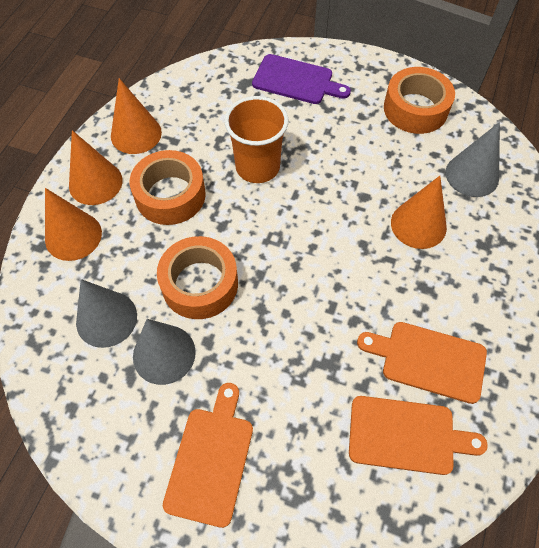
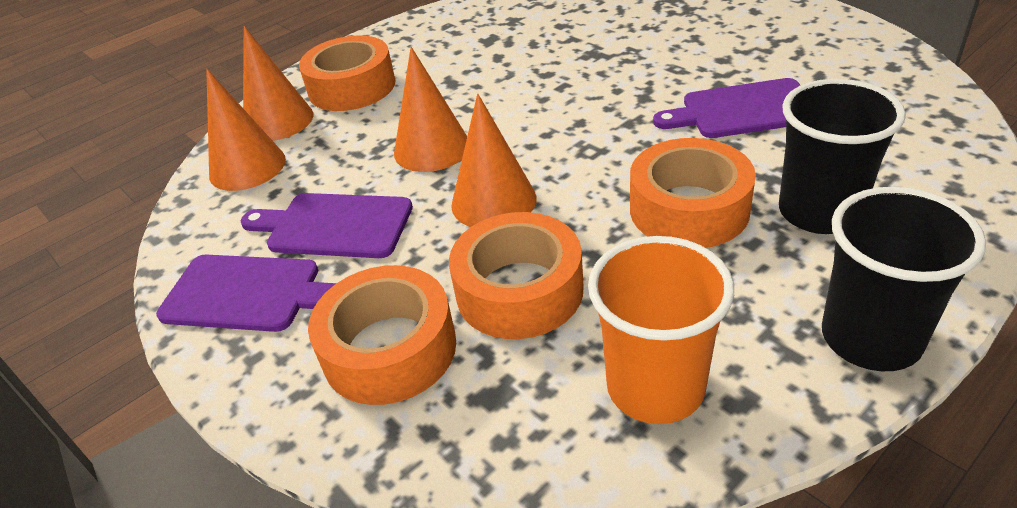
black cup: none = 0 -> [779,79,906,234] [822,187,986,371] = 2
grey cone: [76,279,137,348] [133,319,196,385] [445,122,500,197] = 3 -> none = 0
orange cutting board: [163,383,253,528] [349,396,488,475] [357,322,487,404] = 3 -> none = 0
orange tape: [130,150,206,225] [157,236,238,319] [384,67,455,134] = 3 -> [299,35,396,111] [308,265,456,405] [449,212,584,339] [630,138,756,248] = 4
purple cutting board: [252,54,351,104] = 1 -> [156,255,336,332] [241,193,413,258] [653,78,800,138] = 3

